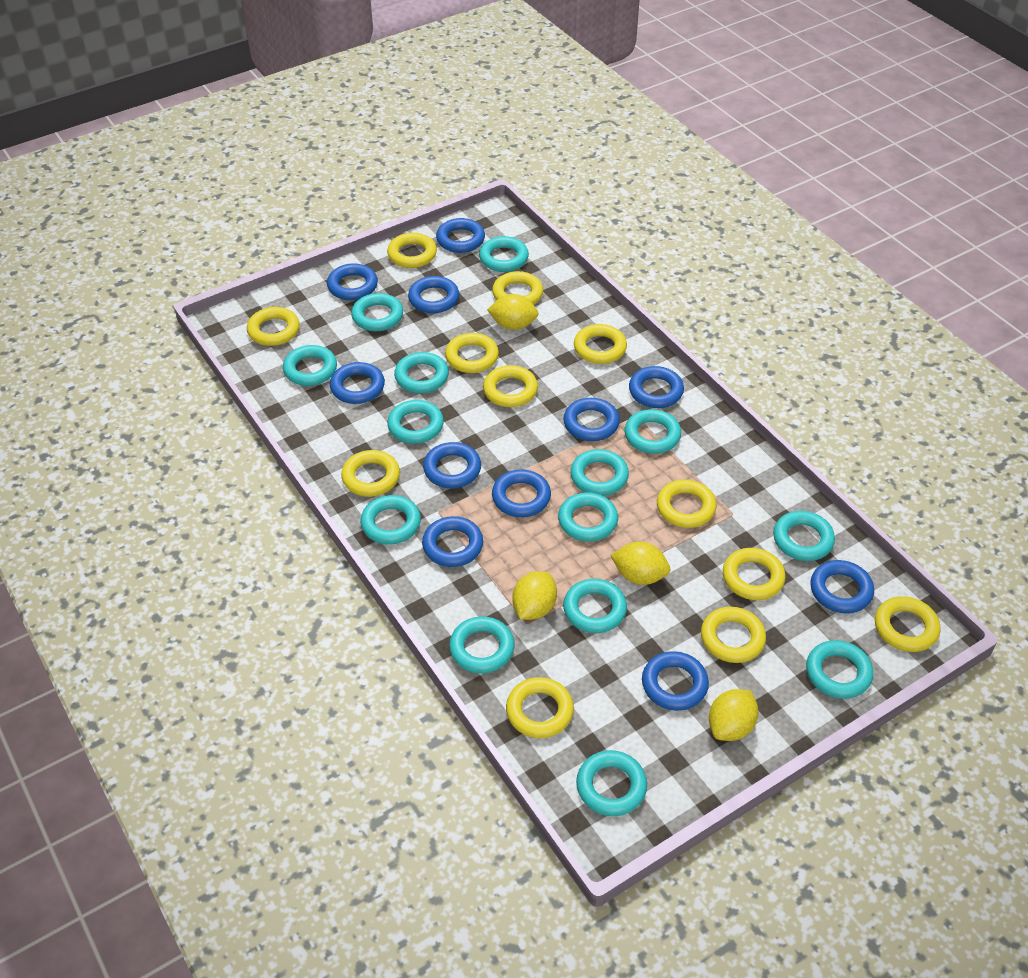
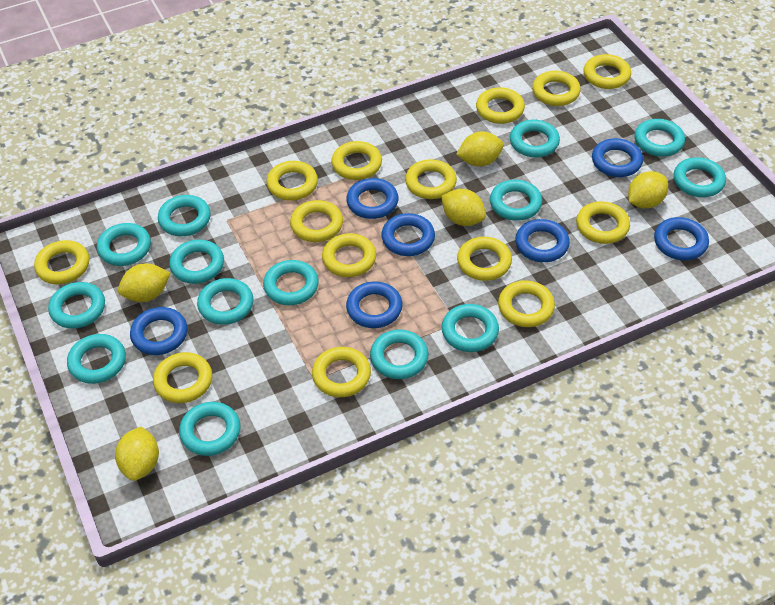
blue ring: [327,263,378,300] [330,362,385,404] [408,276,459,314] [422,516,483,567] [423,442,481,488] [436,218,485,253] [492,470,551,517] [563,398,620,441] [629,366,684,408] [642,651,709,711] [810,560,874,613] = 11 -> [130,307,187,355] [346,178,399,219] [346,281,402,328] [381,213,435,256] [515,219,570,262] [592,138,643,177] [654,217,709,260] = 7
yellow lemon: [487,294,539,330] [512,571,557,620] [610,542,670,585] [709,689,759,741] = 4 -> [115,426,159,481] [118,263,170,302] [441,189,486,226] [456,132,504,166] [628,171,668,208] = 5
yellow ring: [247,307,300,346] [341,450,400,497] [387,233,437,268] [445,333,499,373] [483,365,538,407] [492,271,543,305] [506,677,574,738] [574,324,627,364] [657,479,716,528] [701,607,766,663] [723,548,786,600] [875,596,940,652] = 12 -> [34,240,89,284] [153,352,212,403] [266,161,318,200] [290,200,343,242] [312,347,371,397] [322,233,376,277] [331,141,382,180] [405,159,457,199] [457,237,512,281] [476,87,525,124] [498,280,555,327] [532,71,581,106] [576,201,630,244] [584,54,631,89] = 14

